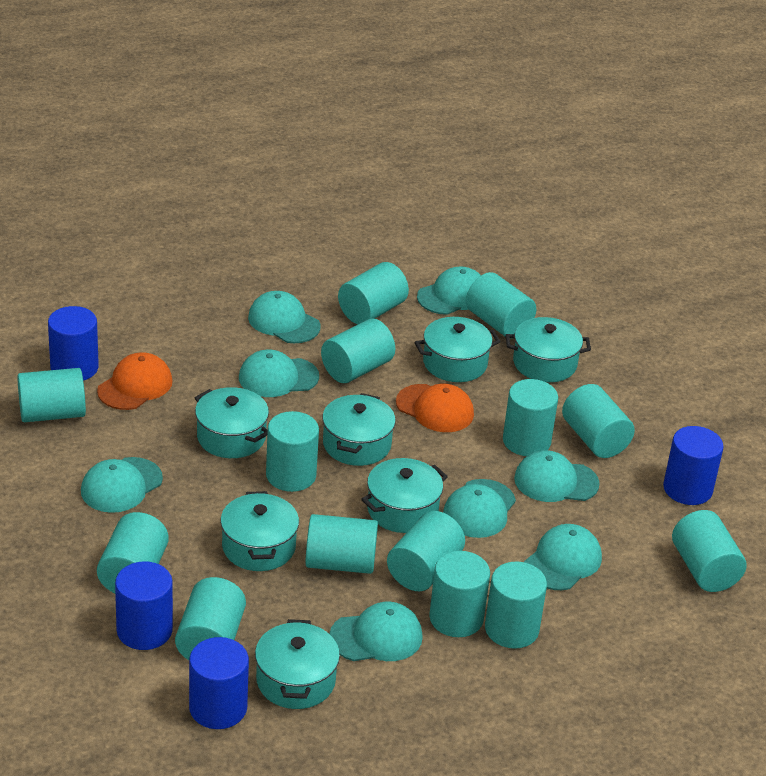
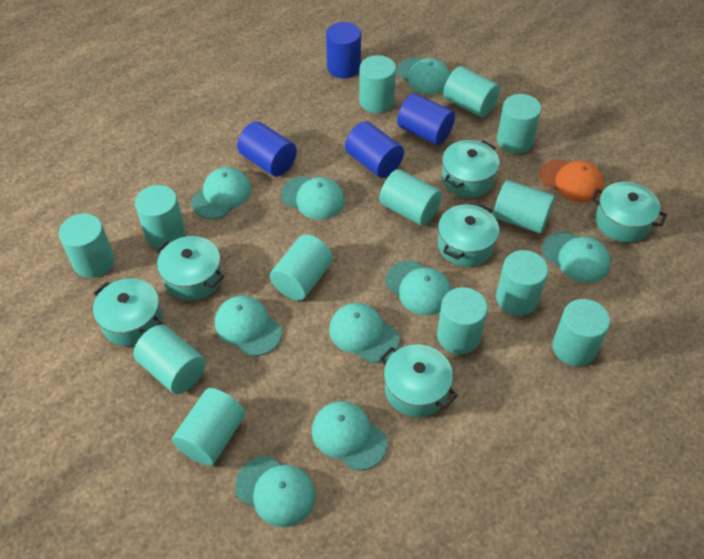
orange cap: [97,352,173,410] [396,384,474,432] = 2 -> [540,159,604,202] = 1
turquoise cap: [81,457,163,513] [239,350,319,397] [248,291,321,343] [329,601,423,661] [417,267,481,315] [443,479,516,538] [514,450,600,502] [524,524,602,590] = 8 -> [191,167,251,219] [215,296,282,356] [235,456,316,527] [281,176,345,220] [312,401,387,471] [329,303,399,363] [386,260,452,316] [397,57,450,94] [542,232,611,283] = 9
turquoise cylinder: [17,368,86,422] [97,512,169,593] [175,577,246,660] [266,411,319,492] [305,514,378,574] [321,319,395,383] [338,262,409,324] [387,511,465,591] [429,551,490,637] [466,272,536,337] [485,561,547,649] [503,379,558,456] [562,384,635,458] [672,510,746,592] = 14 -> [59,213,114,278] [133,325,206,394] [135,185,185,248] [172,388,245,466] [270,234,333,300] [359,55,396,113] [379,169,442,226] [437,287,488,354] [443,66,500,117] [493,180,555,233] [496,250,548,316] [497,94,542,153] [552,299,610,366] = 13
turquoise pot: [195,387,269,458] [220,491,299,571] [255,619,340,709] [322,393,396,466] [361,458,448,533] [415,317,501,382] [505,317,591,382] = 7 -> [93,278,162,346] [155,236,224,301] [380,344,458,417] [438,203,499,267] [442,140,500,198] [591,182,667,242] = 6

